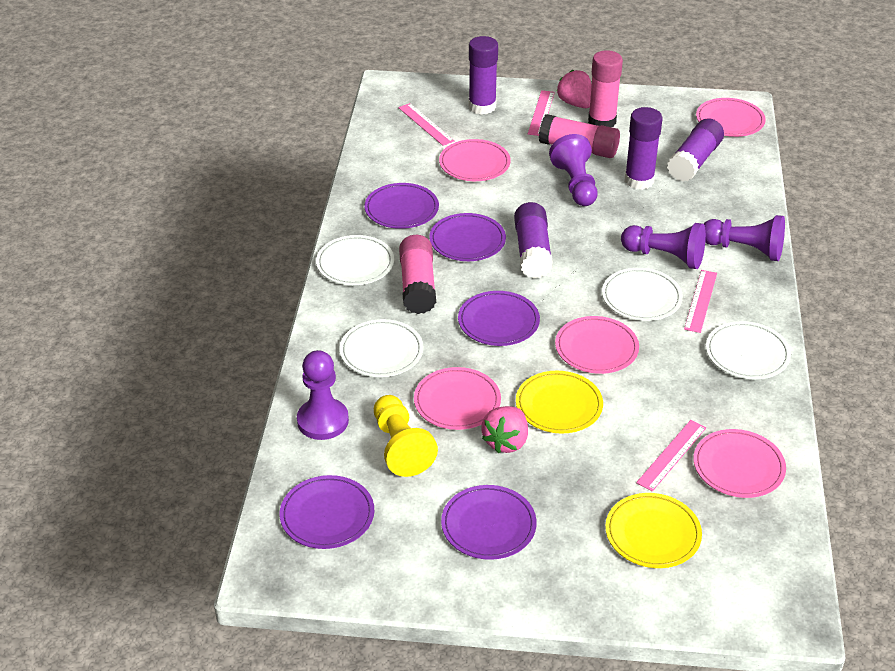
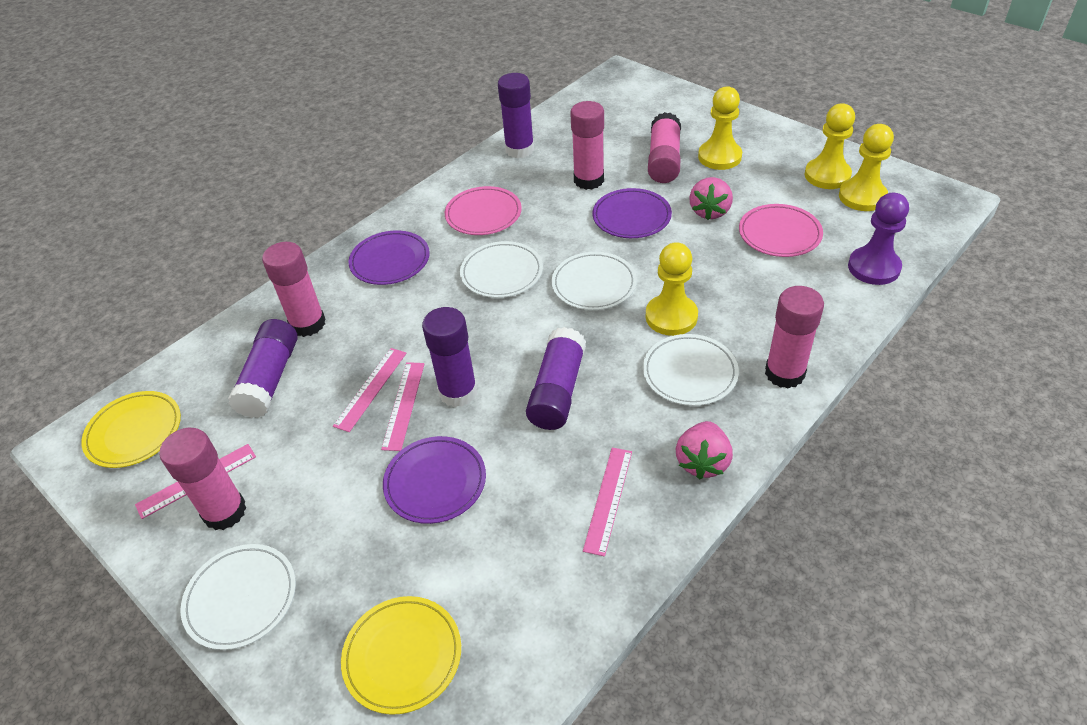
pink glue stick: [399,235,436,314] [539,114,620,158] [588,50,623,127] = 3 -> [159,428,246,530] [262,242,326,337] [570,101,604,190] [648,112,681,183] [765,286,824,389] = 5
pink plate: [414,367,501,430] [439,139,511,181] [555,316,639,374] [694,429,786,498] [696,98,766,137] = 5 -> [445,186,522,235] [739,204,823,257] = 2
purple pawn: [297,350,349,440] [549,134,598,206] [621,223,706,269] [704,215,785,261] = 4 -> [848,193,909,285] = 1
purple plate: [280,475,374,549] [364,183,439,229] [429,213,506,261] [441,485,537,560] [458,291,540,346] = 5 -> [348,230,430,285] [383,436,486,524] [593,188,672,238] = 3
yellow pawn: [374,395,438,477] = 1 -> [646,242,698,336] [698,86,742,170] [805,103,855,189] [839,124,894,211] = 4

